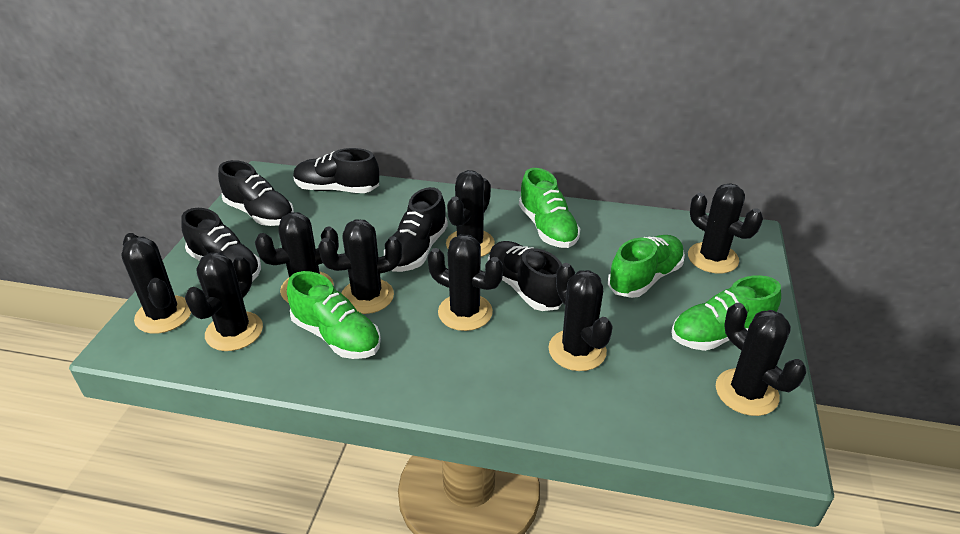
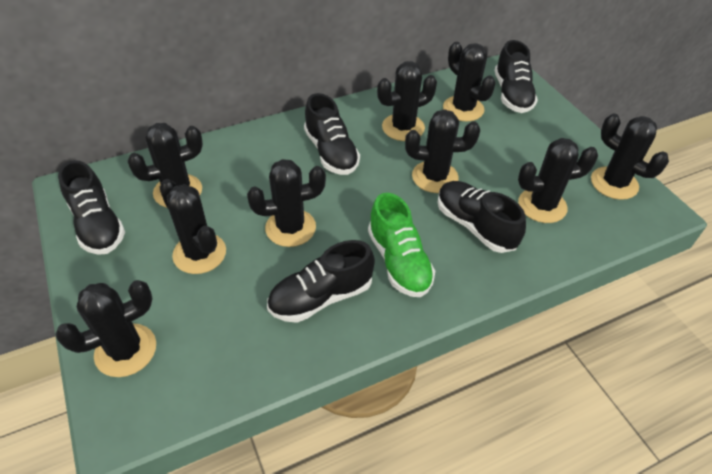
green shoe: [287,271,381,359] [519,168,580,248] [608,235,685,298] [671,275,781,351] = 4 -> [368,193,435,297] = 1

